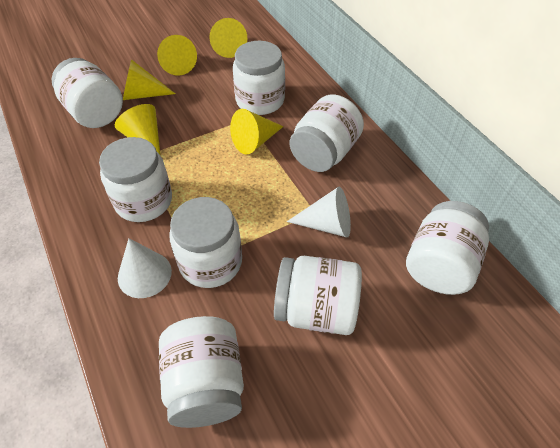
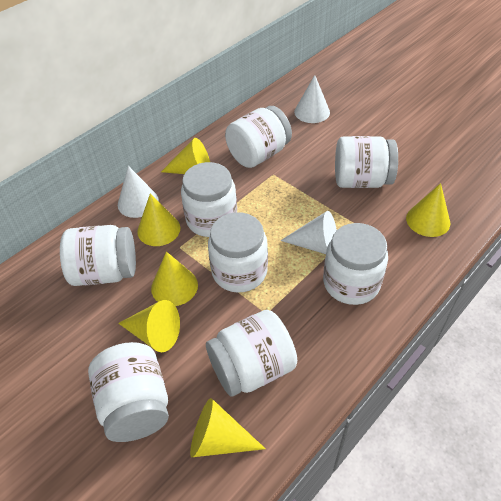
white cone: [118,239,172,298] [287,187,351,237] = 2 -> [118,166,159,218] [280,211,337,254] [294,75,330,123] = 3
yellow cone: [115,104,160,154] [123,59,176,100] [157,35,197,76] [209,18,247,58] [230,109,284,155] = 5 -> [118,300,180,352] [137,193,180,246] [151,251,198,306] [161,138,210,174] [190,398,266,457] [406,183,450,237] = 6

